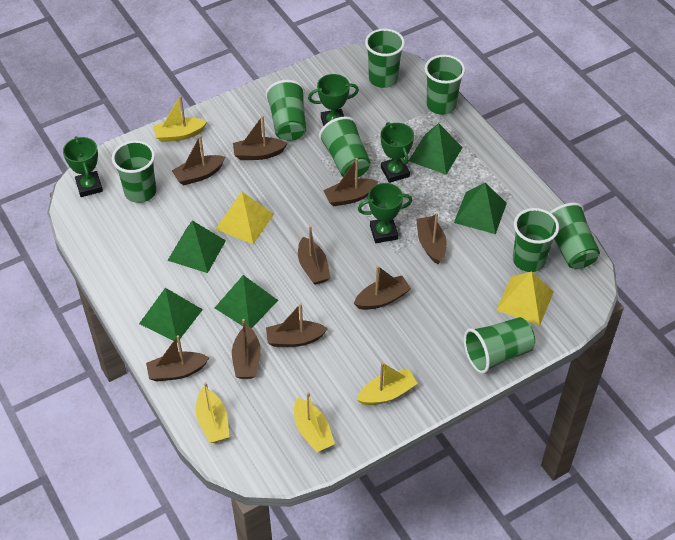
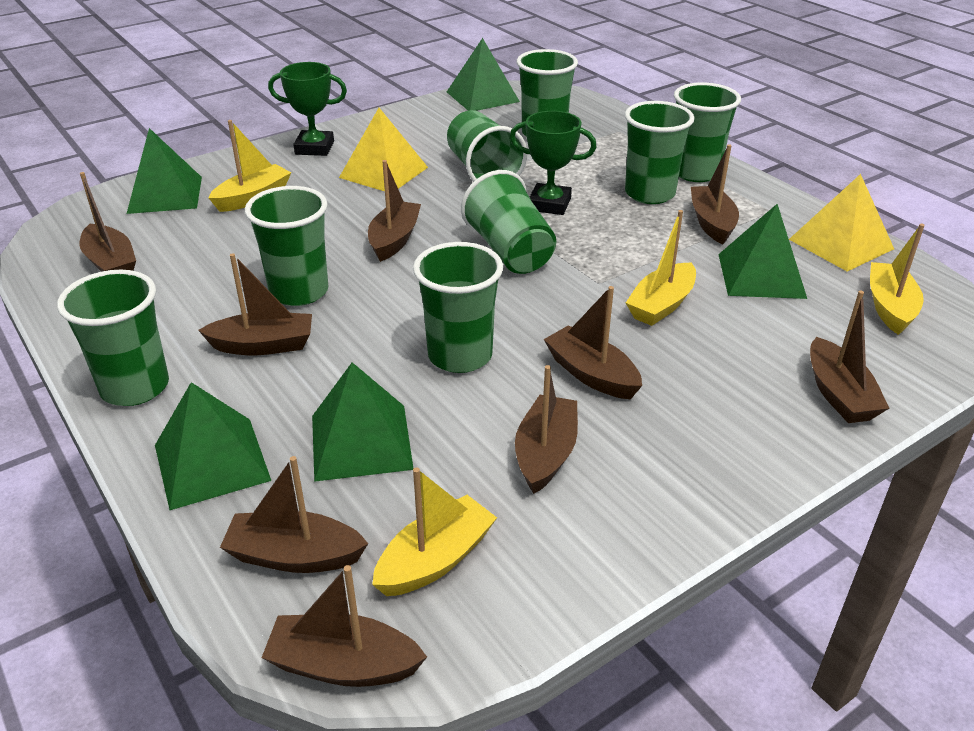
green trophy: [63,136,103,197] [308,74,359,126] [358,183,412,243] [381,122,414,183] = 4 -> [268,62,347,156] [510,111,596,215] = 2

